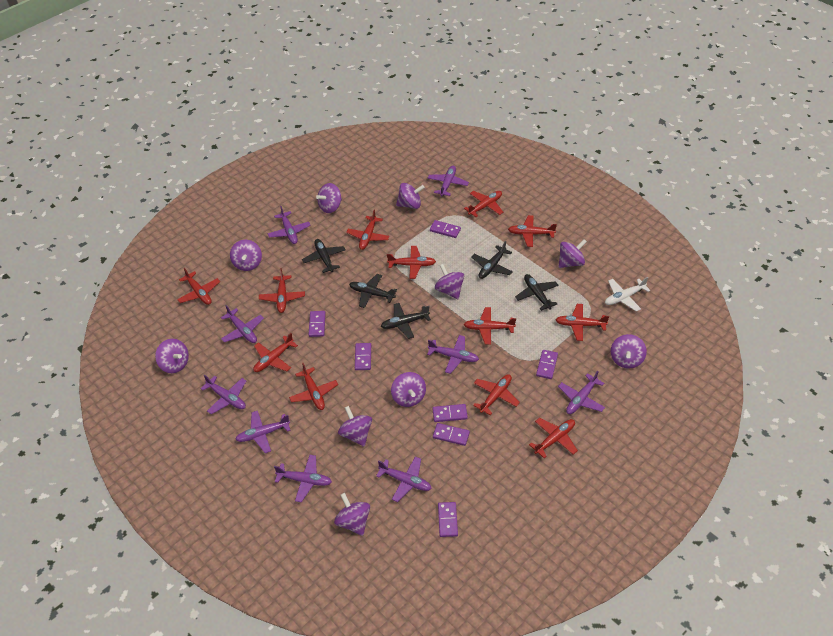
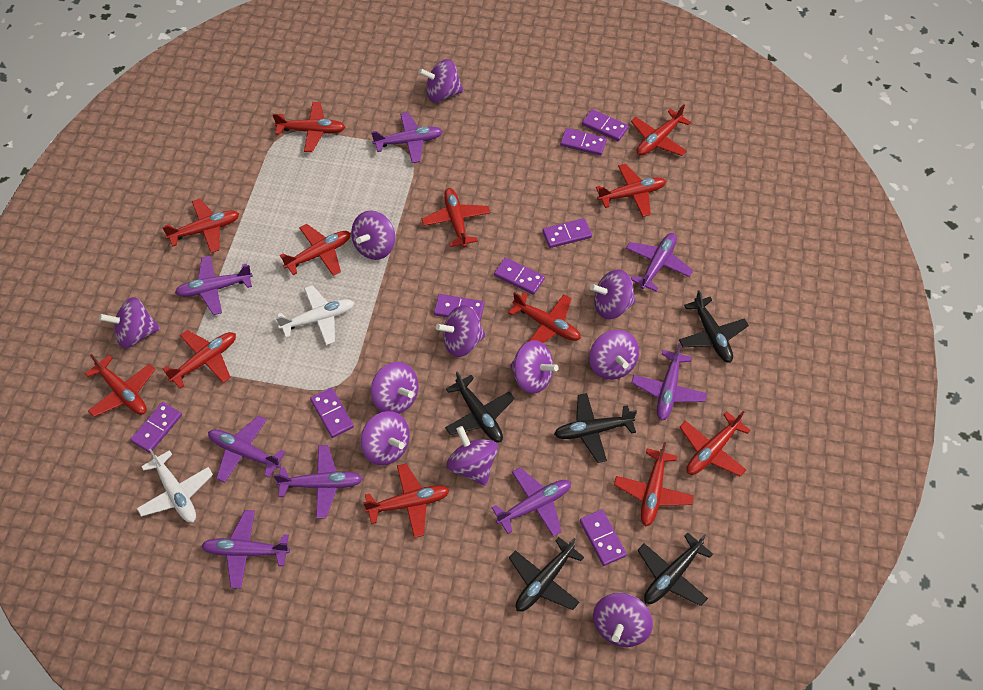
purple domino: [309,311,326,337] [355,343,371,370] [430,220,461,238] [432,404,468,422] [433,423,470,446] [438,502,458,537] [536,350,558,379] = 7 -> [130,402,182,453] [310,388,354,438] [434,294,484,321] [494,257,545,295] [543,218,592,248] [560,128,607,156] [580,510,627,566] [582,109,629,141] = 8
purple plane: [200,375,246,414] [221,305,264,343] [235,411,291,453] [268,206,310,244] [274,455,332,502] [376,456,432,502] [427,335,479,374] [428,166,469,196] [558,371,605,414] = 9 -> [175,256,253,315] [201,510,290,589] [208,415,285,483] [273,445,363,519] [371,112,443,163] [491,467,571,536] [626,233,693,291] [631,343,707,421] = 8
purple spinning top: [155,339,189,373] [230,240,262,271] [316,183,342,213] [334,493,370,536] [338,406,372,446] [391,372,426,407] [396,183,425,209] [435,264,464,299] [559,239,587,268] [611,334,647,369] = 10 -> [99,297,160,349] [351,211,395,260] [360,411,410,465] [371,362,418,414] [418,59,464,103] [436,305,486,357] [446,426,498,486] [510,340,559,394] [589,330,639,380] [590,270,636,319] [593,593,653,647] = 11
white plane: [605,277,651,311] = 1 -> [136,448,213,523] [276,285,354,345] = 2

